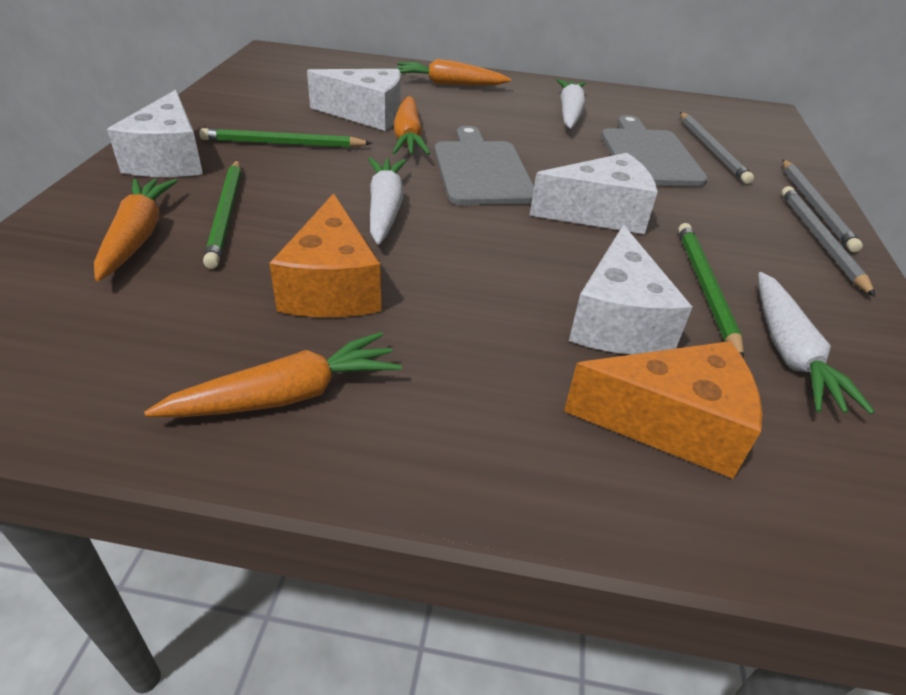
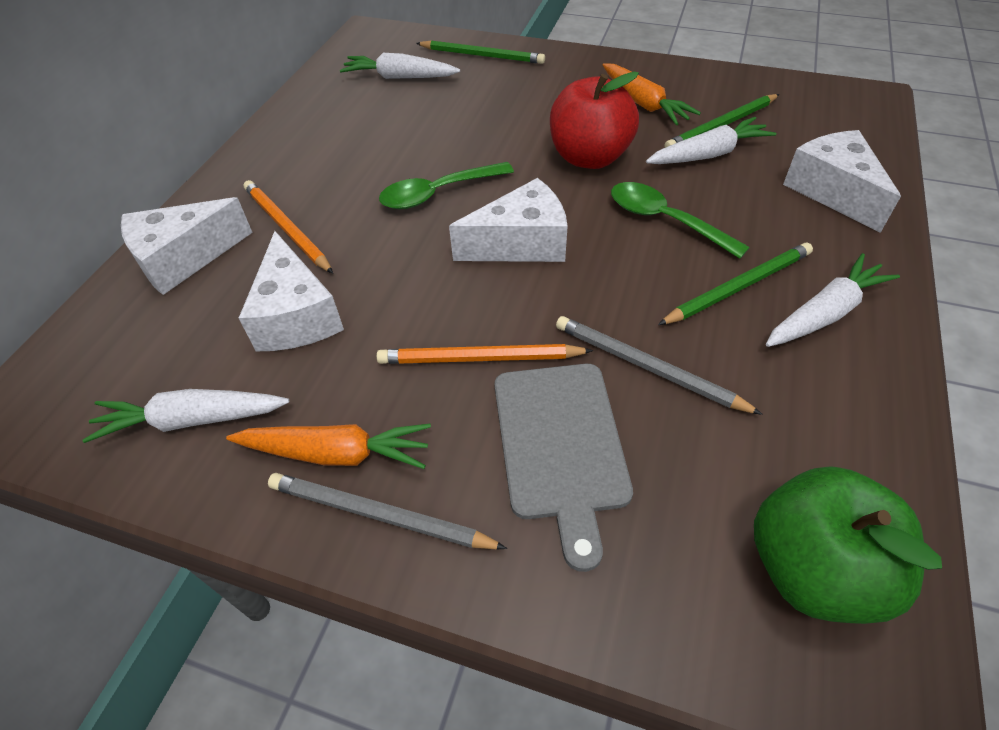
green apple: none = 0 -> [754,466,942,624] = 1
green spoon: none = 0 -> [379,162,514,209] [611,182,750,259] = 2
grey cutting board: [434,126,534,205] [601,115,708,186] = 2 -> [494,364,633,572] = 1
grey pencil: [680,112,754,184] [781,186,876,297] [783,160,863,252] = 3 -> [268,473,507,549] [556,316,763,415] = 2
orange carrot: [94,178,178,281] [144,332,402,418] [393,96,430,155] [396,59,511,86] = 4 -> [226,424,431,469] [603,63,701,125] = 2
orange cheese: [269,193,381,317] [564,341,762,479] = 2 -> none = 0
orange pencil: none = 0 -> [243,180,333,274] [376,344,593,364] = 2
red apple: none = 0 -> [550,72,639,169] = 1
white carrot: [368,158,407,244] [557,79,586,128] [758,272,875,414] = 3 -> [83,389,289,443] [340,53,460,79] [646,117,776,164] [766,253,900,347] = 4

